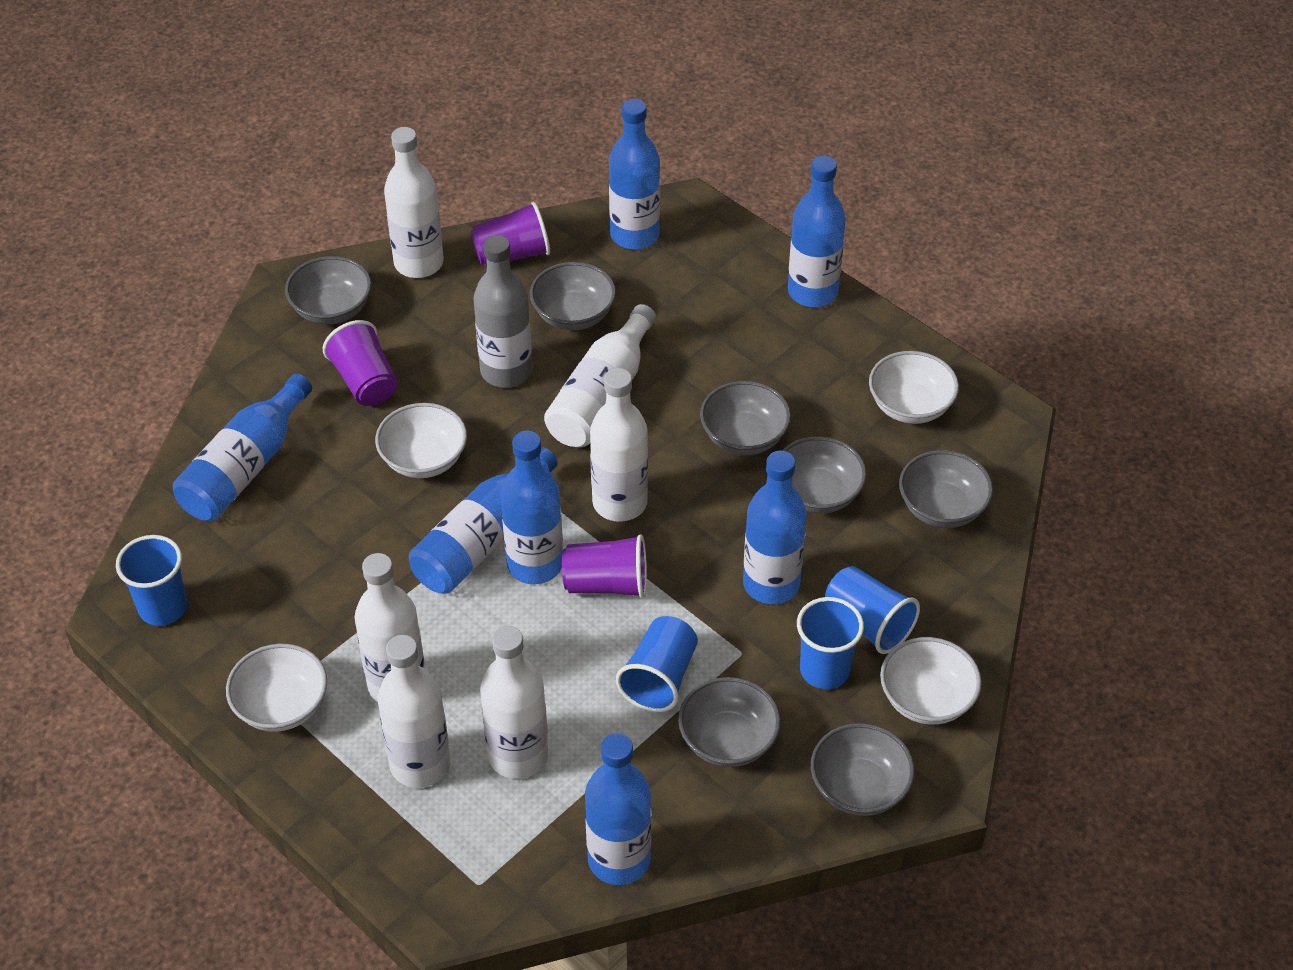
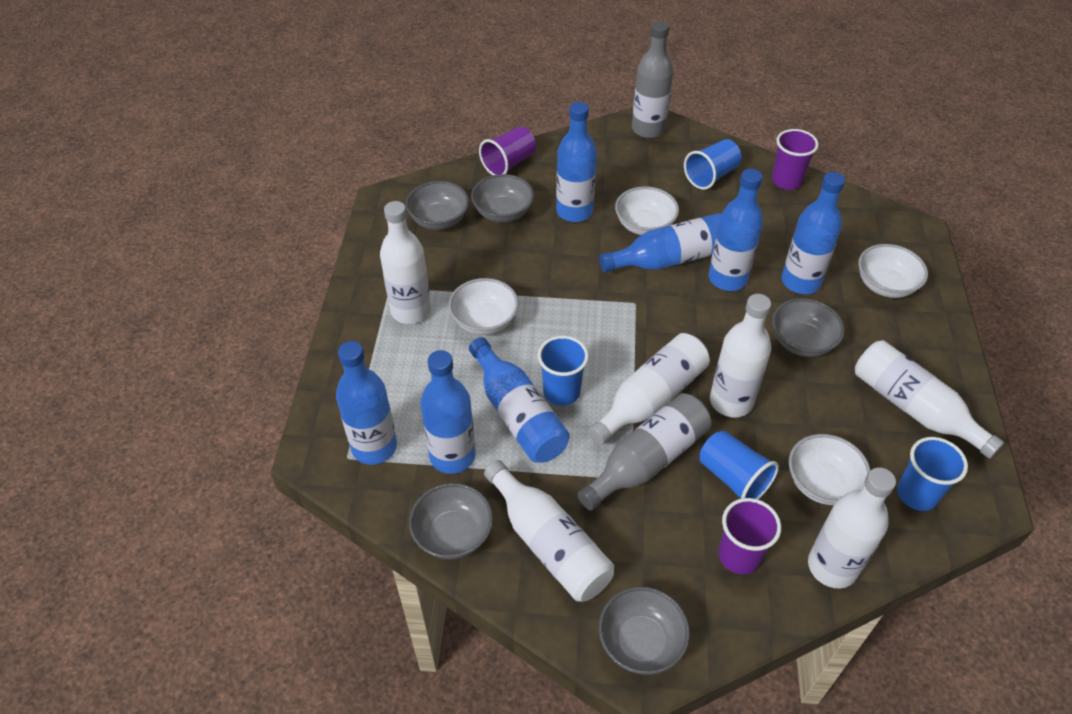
grey bottle: [474,235,532,388] = 1 -> [577,393,711,511] [632,21,673,138] = 2
grey bowl: [285,256,372,325] [530,262,616,331] [678,677,781,767] [700,381,791,455] [782,436,867,514] [811,723,915,816] [899,450,993,528] = 7 -> [405,181,469,230] [409,483,493,559] [471,174,534,223] [599,586,690,675] [772,298,845,357] = 5

